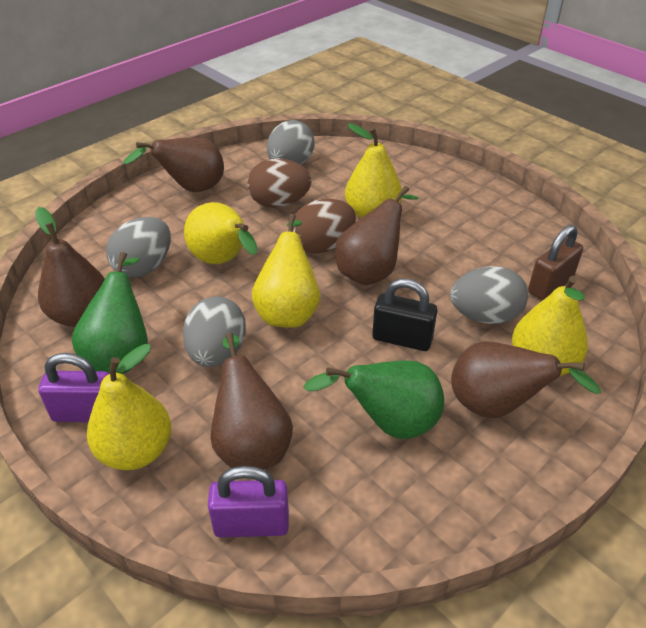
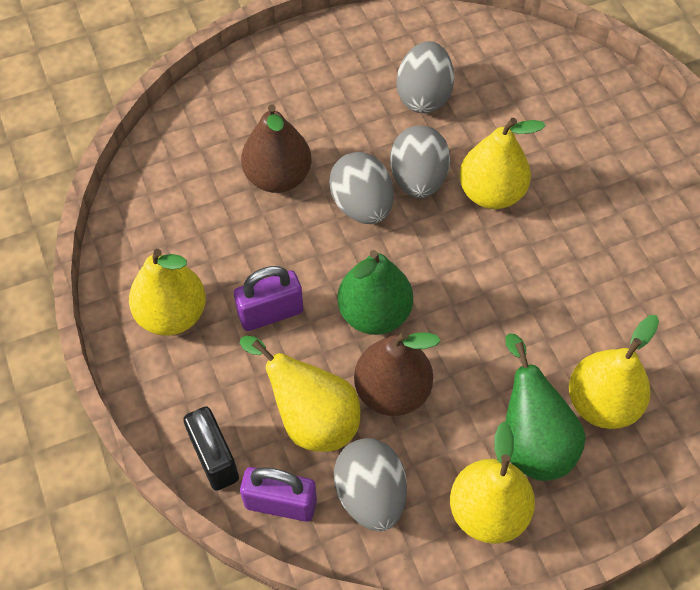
brown egg: [247,158,312,208] [292,199,356,254] = 2 -> none = 0
brown padlock: [528,225,583,300] = 1 -> none = 0
brown pear: [35,207,105,327] [124,137,224,192] [211,333,293,469] [335,186,419,286] [451,341,601,418] = 5 -> [241,104,312,193] [354,331,441,416] = 2

